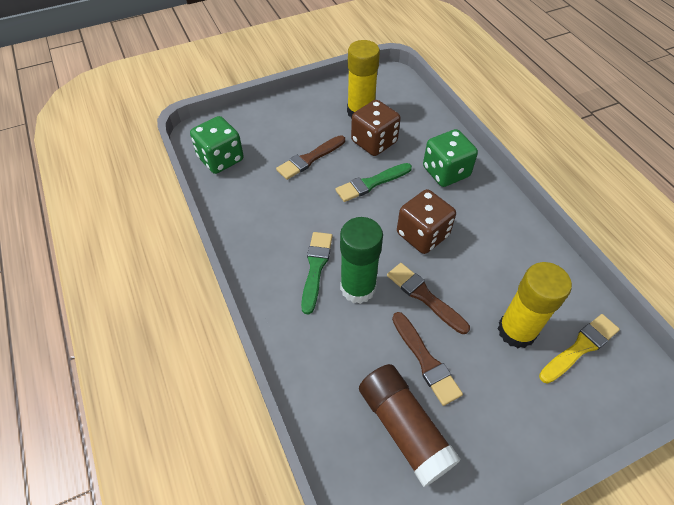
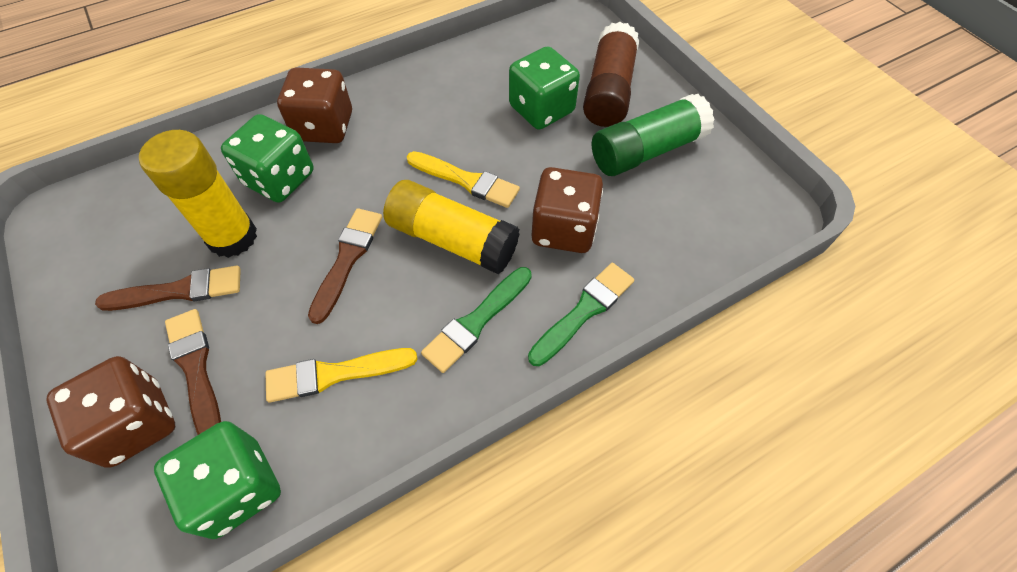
brown dice: [351,100,401,156] [397,189,456,254] = 2 -> [46,356,175,468] [277,67,352,143] [532,167,603,253] = 3
green dice: [190,116,244,174] [423,129,478,187] = 2 -> [154,421,281,539] [221,114,314,203] [509,46,580,130] = 3
yellow brush: [539,314,620,384] = 1 -> [266,348,418,403] [407,151,520,208] = 2

